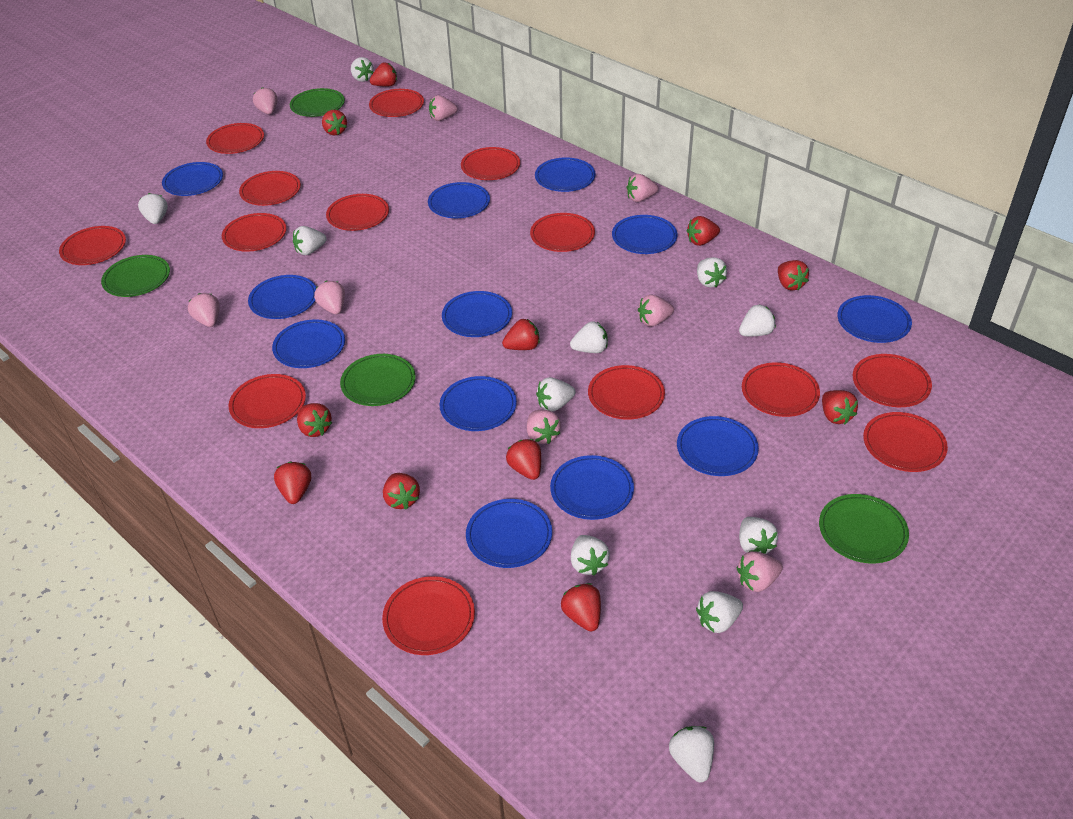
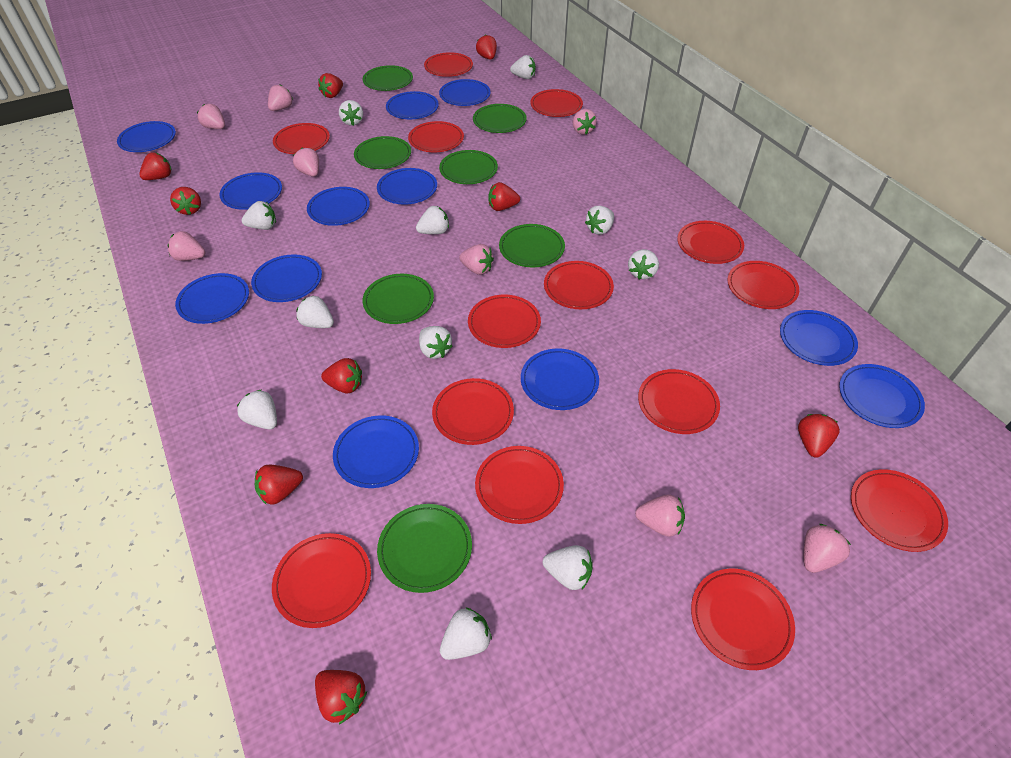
green plate: [101,255,170,297] [290,88,345,117] [340,354,416,406] [819,494,909,563] = 4 -> [354,136,411,169] [363,65,413,91] [363,274,434,324] [377,504,472,593] [439,150,498,184] [473,104,527,133] [499,224,565,268] = 7
red strawberry: [274,462,311,504] [297,403,332,437] [322,110,347,136] [370,62,397,86] [383,473,420,510] [502,319,540,350] [506,439,541,480] [561,583,601,631] [687,216,720,246] [778,260,809,290] [822,390,858,424] = 11 -> [139,152,171,180] [170,187,201,215] [255,465,303,505] [315,670,367,725] [318,73,343,98] [321,358,362,393] [476,34,497,60] [488,182,520,211] [798,414,840,458] = 9

